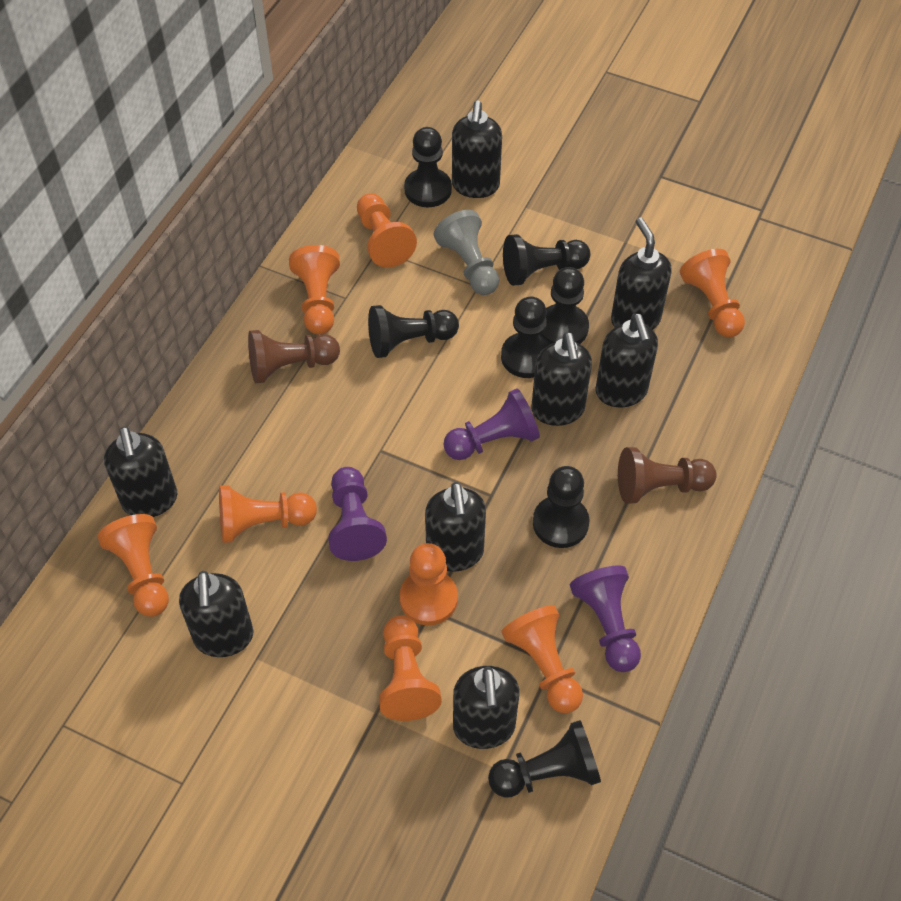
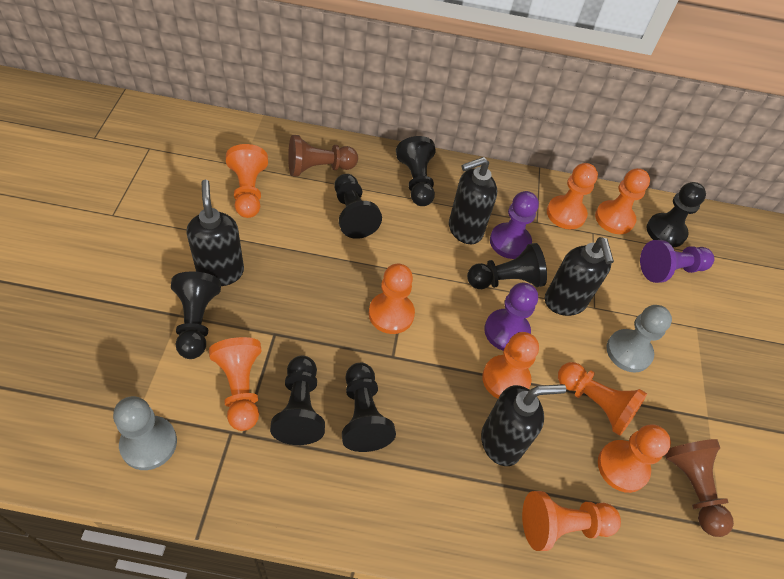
black soap dispenser: [104,427,177,517] [179,571,254,657] [425,482,486,572] [452,100,502,198] [453,666,520,749] [531,332,592,426] [595,313,658,407] [611,217,671,330] = 8 -> [186,180,244,286] [449,157,497,244] [481,384,567,466] [545,237,614,316] = 4
grey pawn: [434,210,499,295] = 1 -> [113,396,177,470] [606,305,672,373] = 2
orange pawn: [98,514,169,617] [219,485,317,543] [289,245,340,335] [357,193,417,268] [379,616,442,721] [400,543,458,625] [501,605,583,713] [680,249,745,337] = 8 -> [209,337,262,431] [226,144,268,218] [369,264,415,334] [482,332,539,399] [522,491,621,551] [547,163,598,229] [558,362,647,436] [595,168,650,234] [598,424,671,493] = 9

